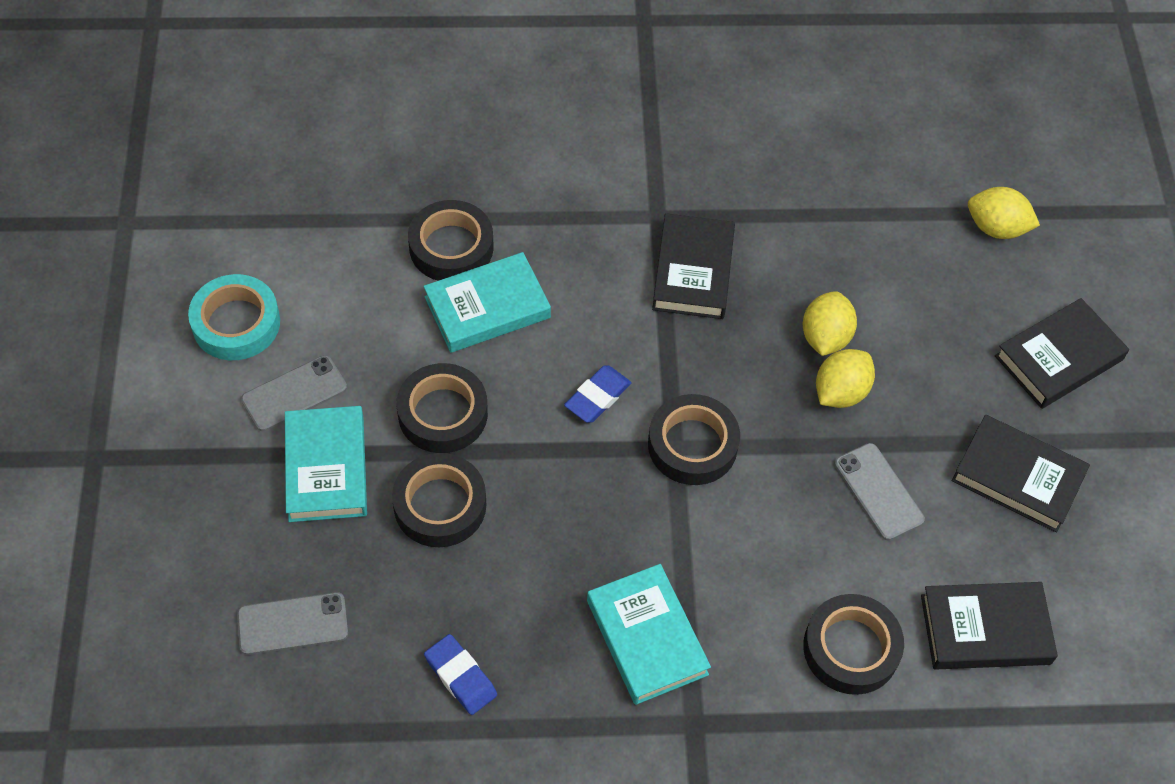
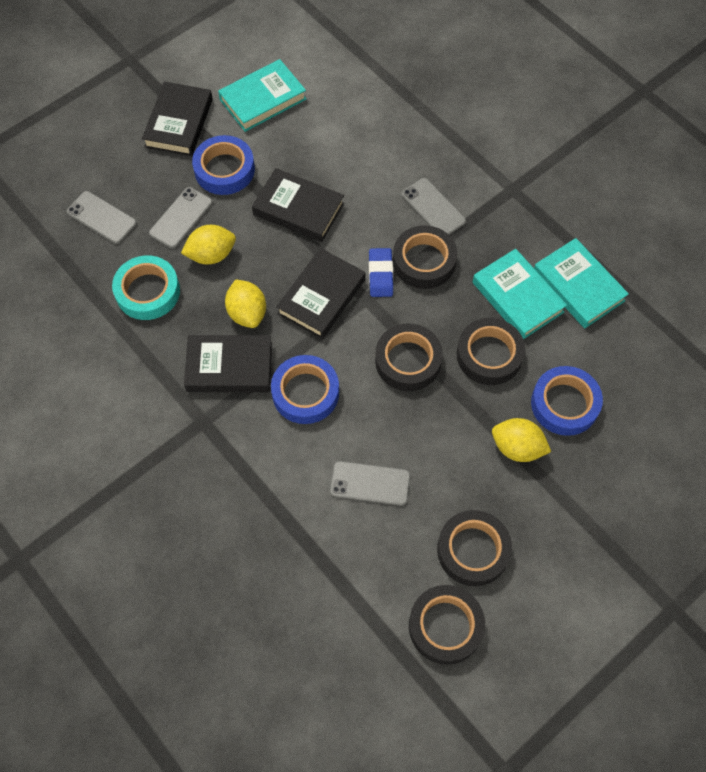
blue eraser: [424,634,497,715] [564,365,632,423] = 2 -> [369,248,393,297] = 1
blue tape: none = 0 -> [192,135,255,195] [271,355,339,424] [531,366,603,436] = 3
grey phone: [237,592,348,655] [241,355,347,431] [835,443,925,540] = 3 -> [66,191,137,244] [149,187,213,249] [330,461,410,506] [401,178,466,235] = 4

